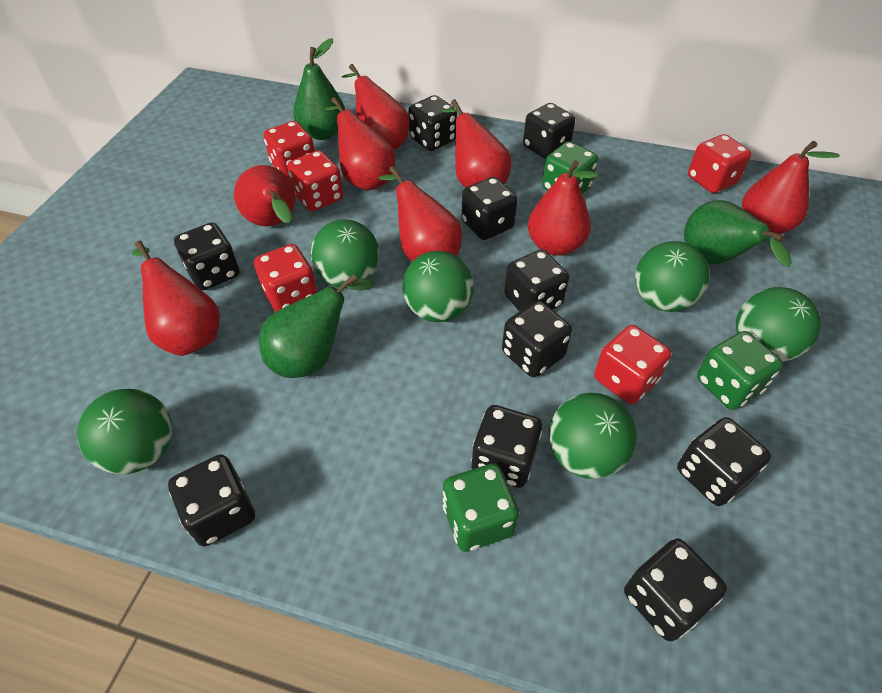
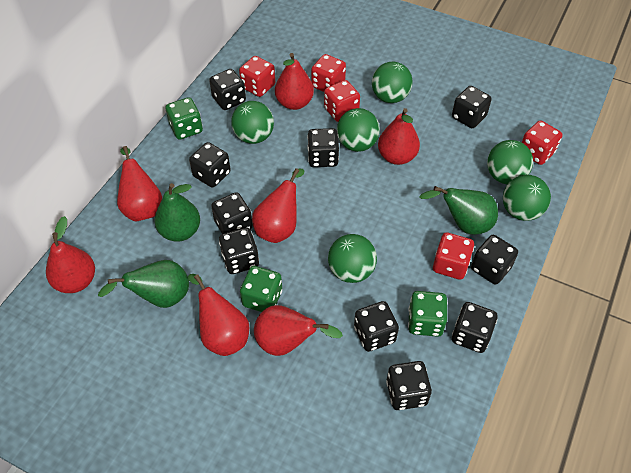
red pear: [132,241,220,356] [234,165,296,226] [324,97,395,191] [342,64,410,150] [379,166,462,262] [441,99,511,188] [528,160,598,256] [742,141,840,234] = 8 -> [46,216,95,293] [117,146,162,221] [188,274,249,356] [252,168,304,243] [254,305,343,356] [275,53,314,110] [378,108,420,165] = 7

